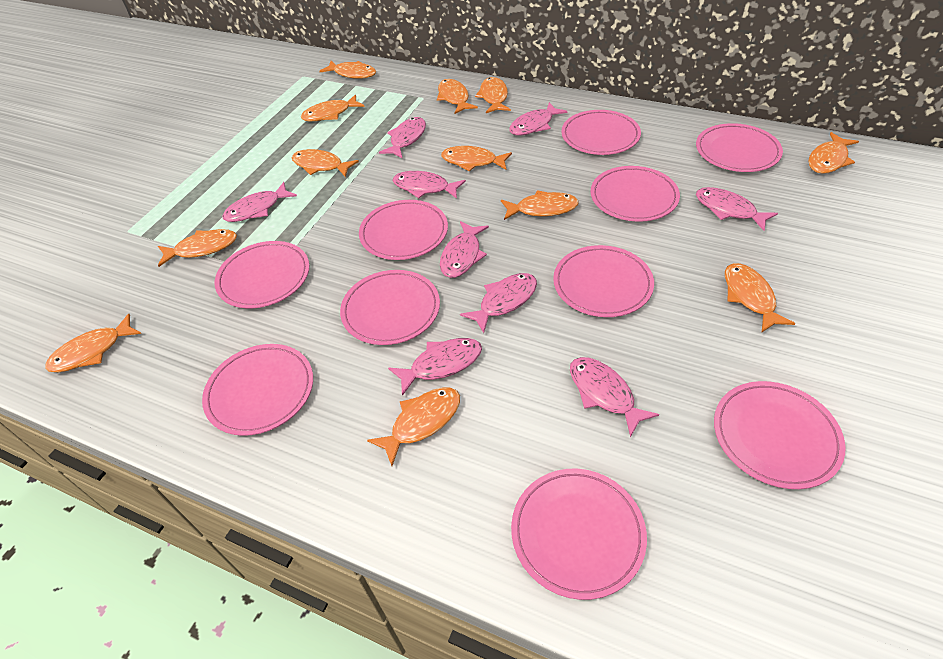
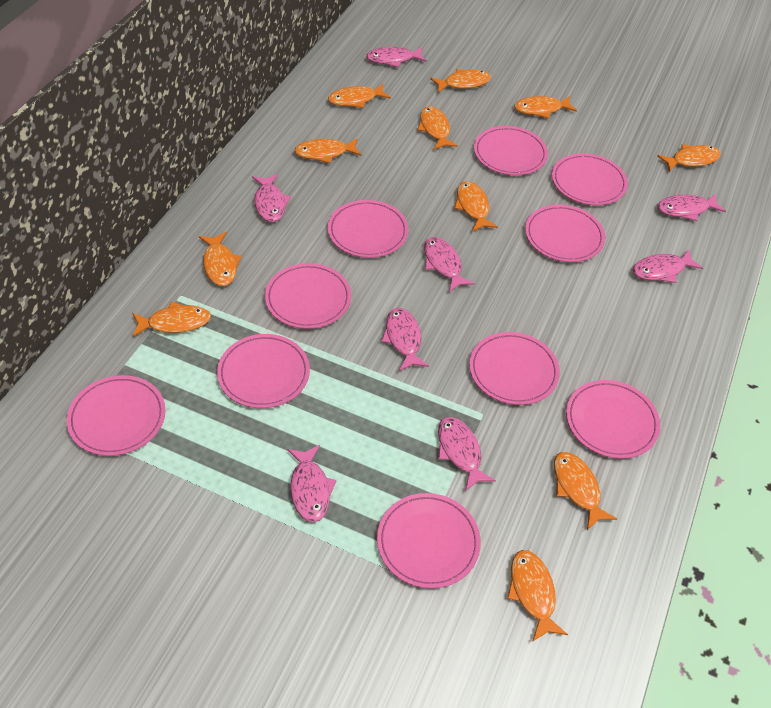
orange fish: [45,314,142,372] [158,229,237,267] [292,149,359,177] [301,94,365,121] [320,61,376,79] [367,387,460,466] [437,79,478,114] [441,146,512,171] [475,77,511,113] [501,190,579,220] [725,263,796,332] [809,132,859,174] = 12 -> [132,302,211,337] [199,232,242,286] [294,138,361,163] [328,84,391,108] [417,106,458,150] [430,69,491,93] [454,181,498,232] [507,550,568,642] [514,96,577,118] [554,452,617,530] [657,144,721,172] = 11
pink fish: [222,182,297,222] [379,117,426,159] [388,338,482,396] [393,171,466,199] [440,221,489,278] [460,273,537,333] [509,102,568,135] [570,357,659,437] [696,187,778,231] = 9 -> [252,174,291,222] [287,445,336,523] [366,47,427,67] [381,308,429,371] [424,237,475,292] [438,417,496,491] [632,249,703,283] [657,193,726,221] = 8

